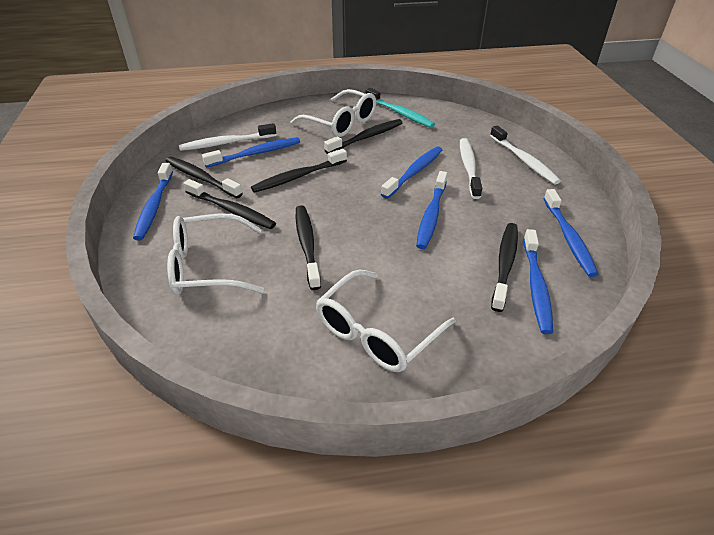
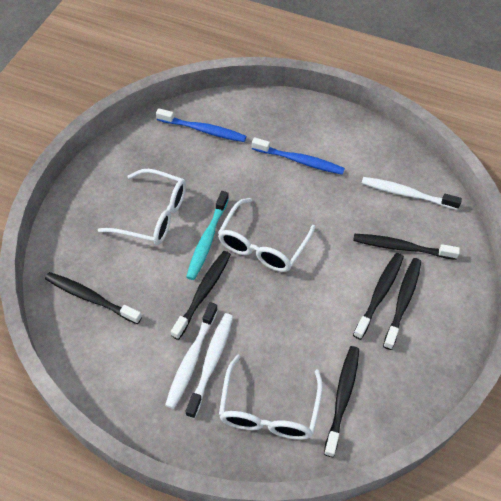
blue toothbrush: [133,163,173,240] [202,137,300,168] [381,147,442,199] [416,171,447,249] [523,229,553,334] [544,189,598,277] = 6 -> [156,108,247,142] [252,137,345,175] = 2

